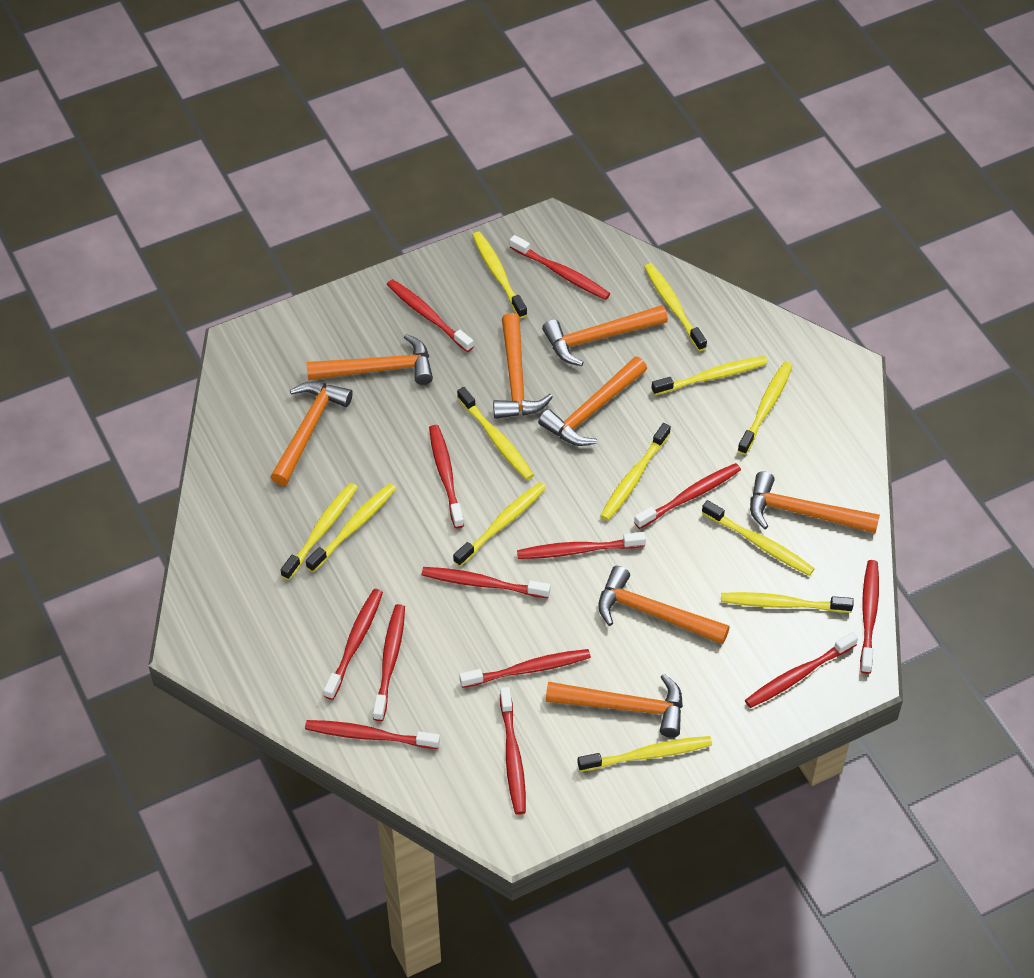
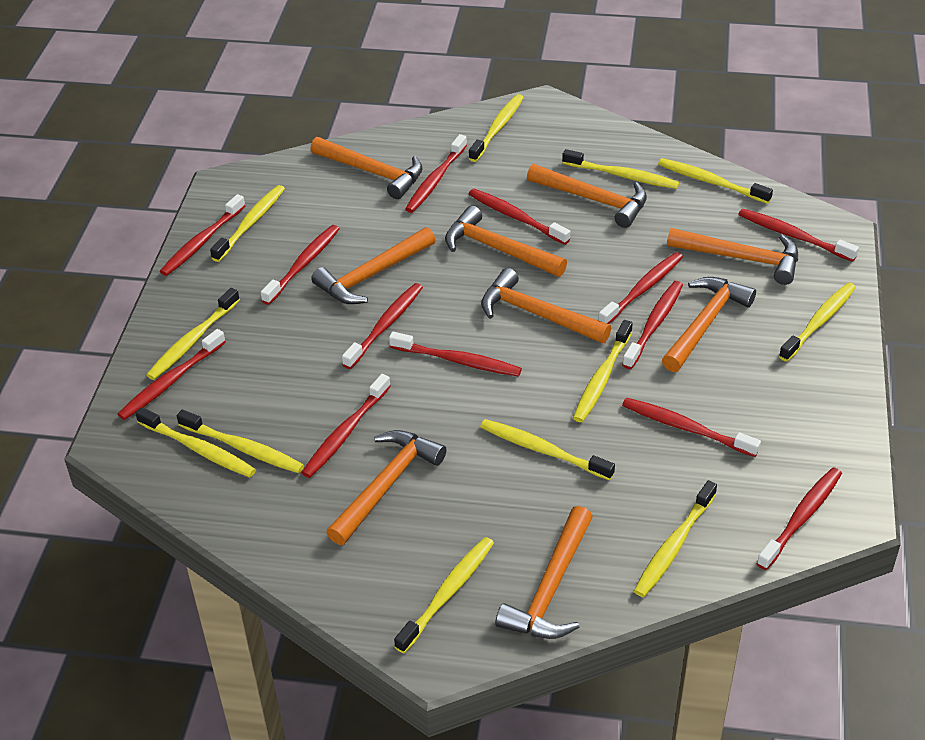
orange hammer: [271,382,353,486] [306,334,433,385] [493,313,553,419] [538,356,647,446] [542,305,668,366] [546,674,683,738] [598,566,730,644] [750,471,880,533] = 8 -> [310,137,423,199] [311,227,436,304] [326,430,447,545] [445,206,567,277] [481,268,611,344] [495,506,593,639] [527,164,647,228] [662,277,756,372] [667,228,798,285] = 9

